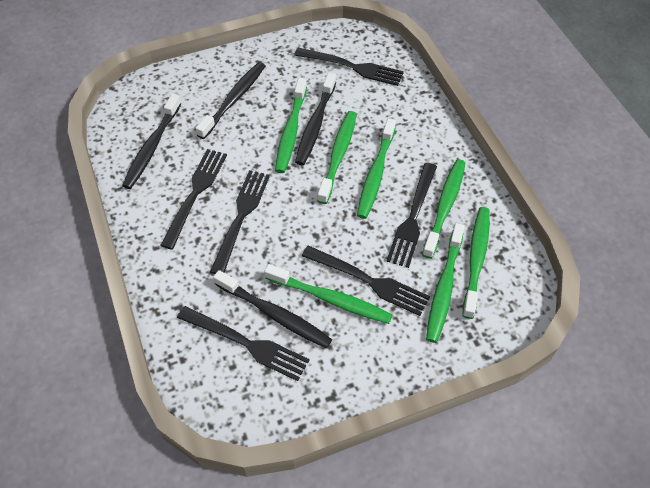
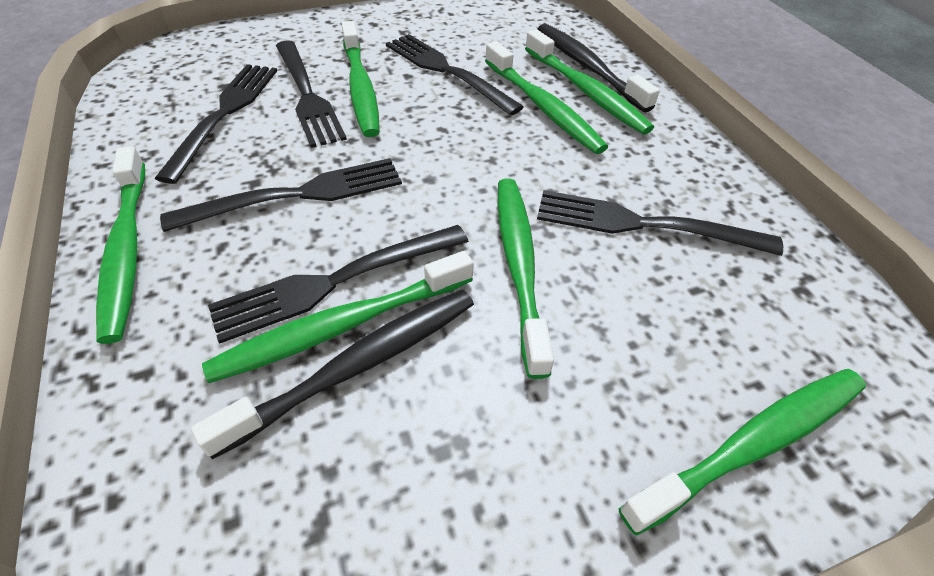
black toothbrush: [122,94,182,189] [196,62,265,139] [213,270,332,348] [295,73,336,165] = 4 -> [191,290,474,459] [538,24,660,112] = 2

